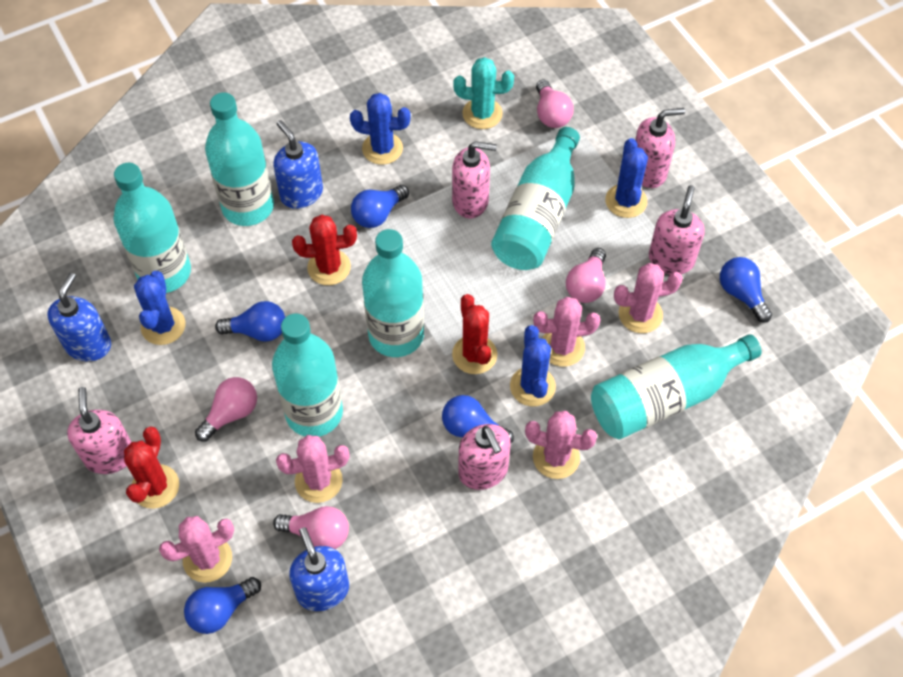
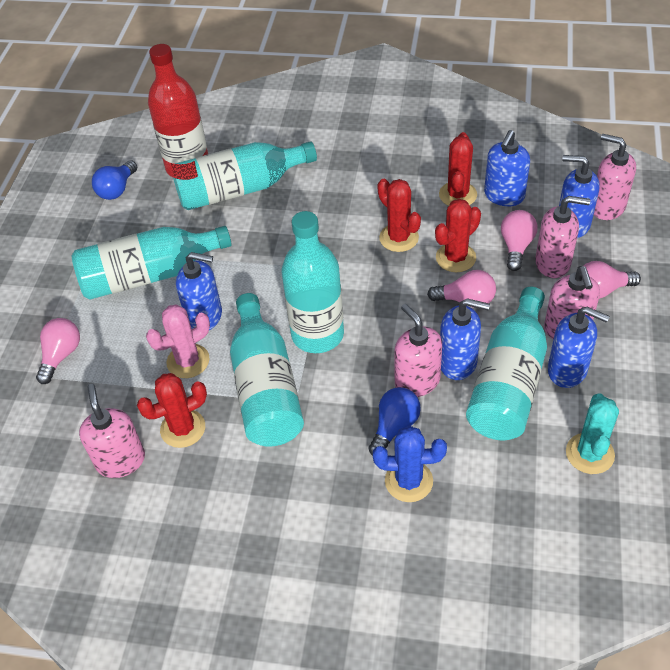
blue cactus: [134,271,185,345] [350,93,411,165] [510,325,556,406] [605,138,648,218] = 4 -> [373,426,447,502] = 1
blue light bulb: [184,577,261,634] [215,301,285,342] [351,185,409,228] [442,395,514,443] [720,257,772,323] = 5 -> [92,160,137,200] [369,387,421,456] = 2
blue soap dispenser: [48,273,111,361] [273,120,323,209] [289,527,349,611] = 3 -> [176,252,222,330] [440,298,490,380] [484,130,530,206] [548,307,610,388] [559,155,600,238] = 5
pink cactus: [159,516,234,583] [276,435,350,503] [525,411,597,479] [533,297,600,367] [614,263,683,333] = 5 -> [146,304,210,378] = 1
red bottle: none = 0 -> [148,44,208,177] = 1
red cactus: [124,426,179,509] [292,215,357,285] [452,294,497,374] = 3 -> [137,373,207,448] [377,179,421,252] [435,199,481,272] [439,132,477,206] = 4
turquoise bottle: [113,163,191,293] [205,93,274,226] [272,314,343,437] [362,229,424,357] [491,127,580,270] [591,334,762,439] = 6 -> [72,226,232,300] [171,141,317,210] [230,293,304,447] [281,211,344,353] [466,287,547,440] = 5

